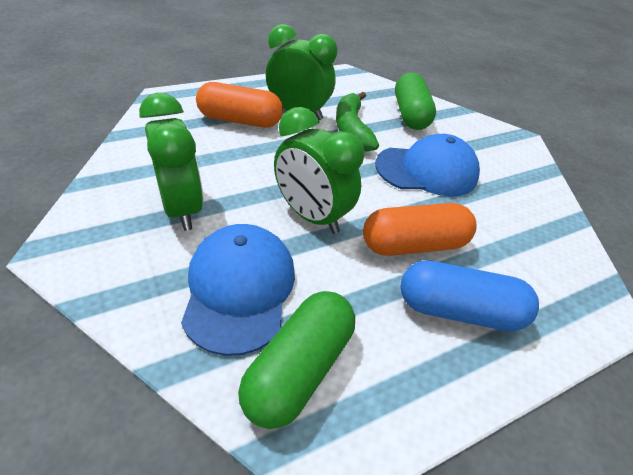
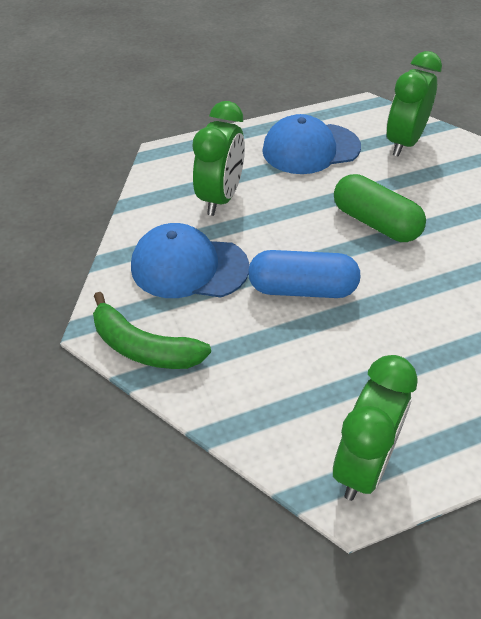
green capsule: [238,291,355,429] [395,72,436,130] = 2 -> [334,174,426,242] = 1
orange capsule: [196,82,283,128] [363,203,477,256] = 2 -> none = 0

